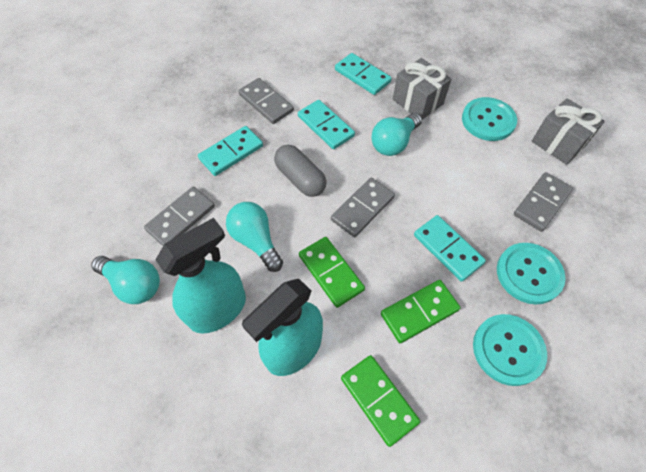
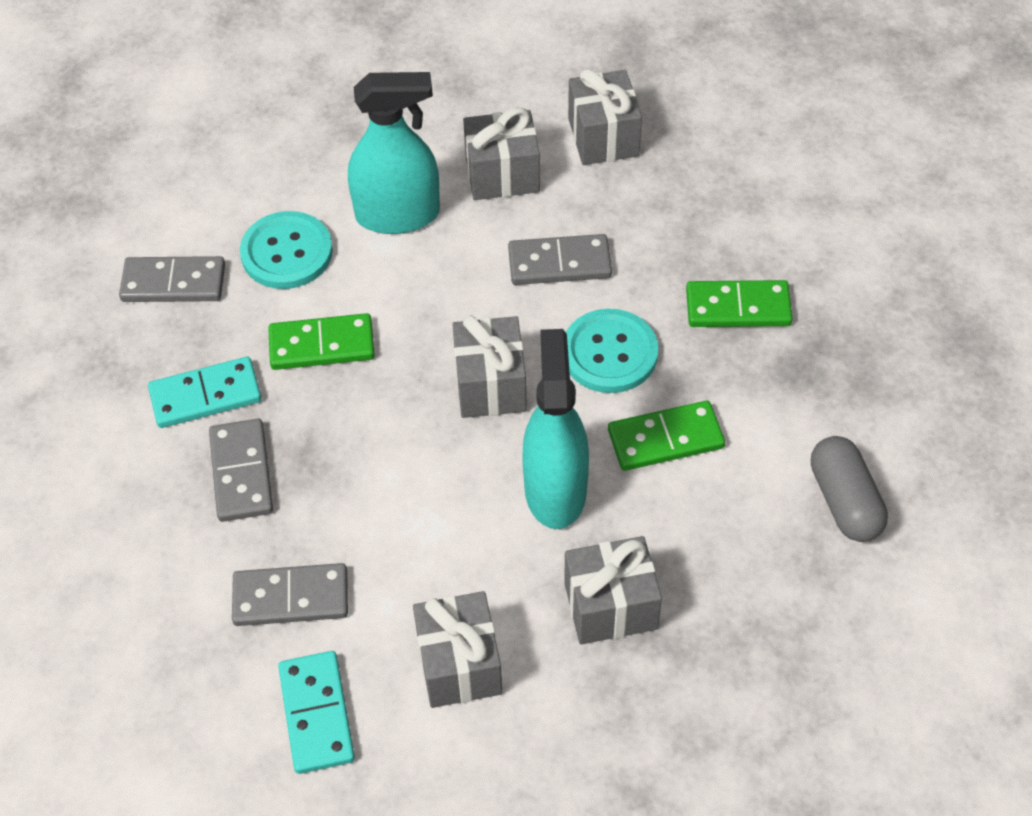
grey gift: [393,58,451,120] [531,98,605,165] = 2 -> [413,591,502,708] [452,315,527,418] [463,107,540,200] [564,536,662,644] [568,69,642,165] = 5
turquoise button: [462,97,517,141] [473,314,547,386] [497,243,566,305] = 3 -> [240,211,333,289] [566,309,658,393] = 2
turquoise domino: [198,126,263,176] [298,100,355,149] [335,53,392,95] [414,215,486,282] = 4 -> [148,357,261,428] [278,651,355,774] = 2
turquoise light bulb: [91,256,160,304] [226,202,283,272] [372,113,422,156] = 3 -> none = 0

